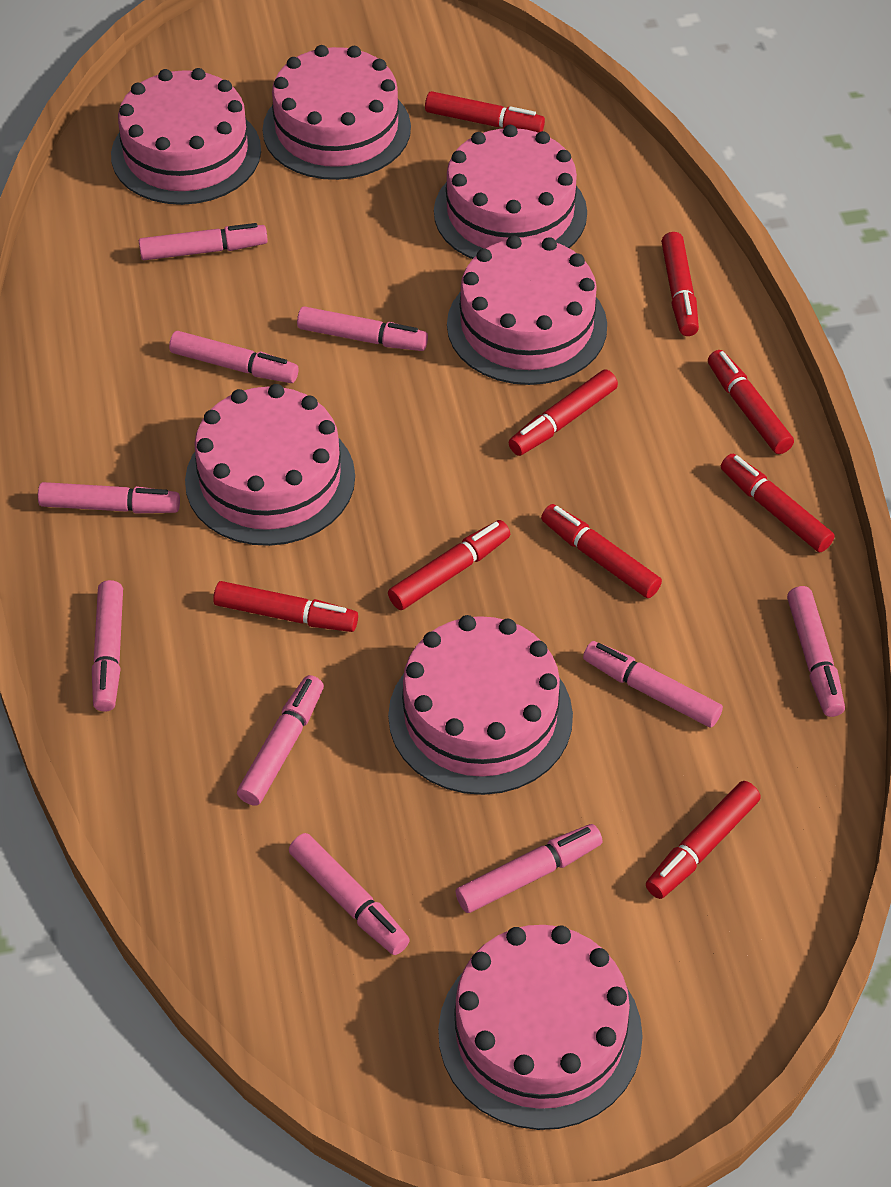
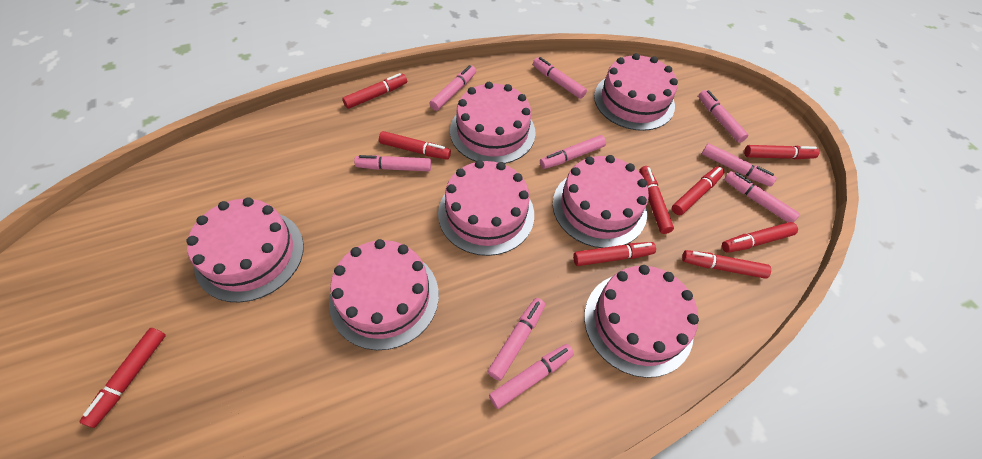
pink marker: [38,482,180,513] [92,580,123,712] [139,223,268,260] [169,331,299,383] [237,675,324,806] [289,833,410,955] [297,306,428,351] [456,824,603,913] [583,641,723,728] [787,586,845,717] = 10 -> [354,155,431,171] [429,65,476,111] [487,298,545,381] [489,344,574,409] [533,57,587,99] [540,135,606,169] [698,90,748,143] [702,143,777,187] [724,171,800,223] = 9

